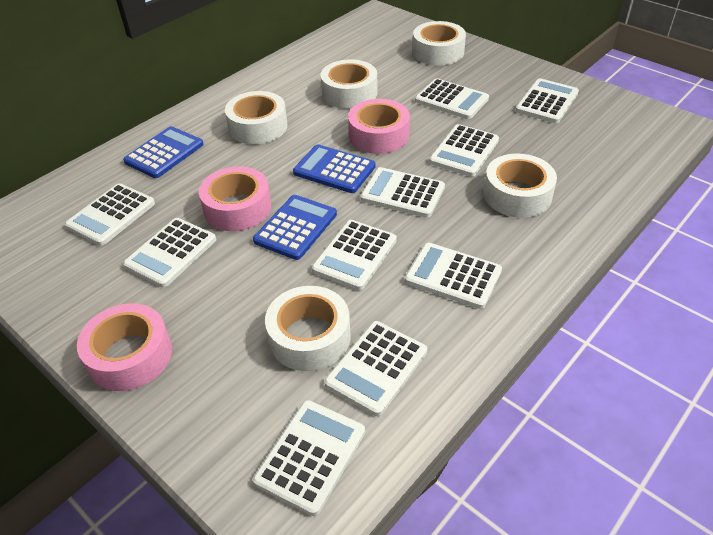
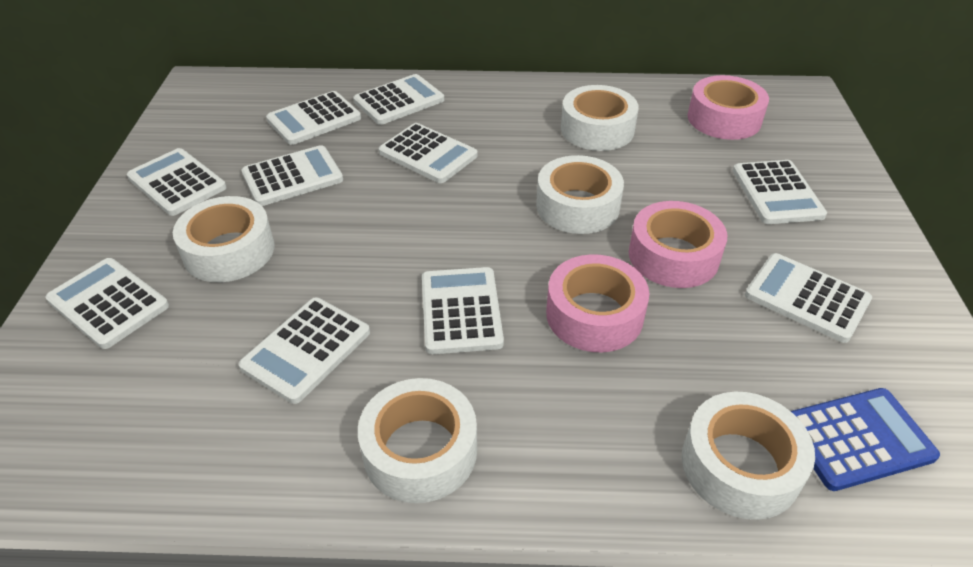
blue calculator: [123,126,204,178] [253,195,337,260] [293,144,376,193] = 3 -> [791,388,940,491] = 1

